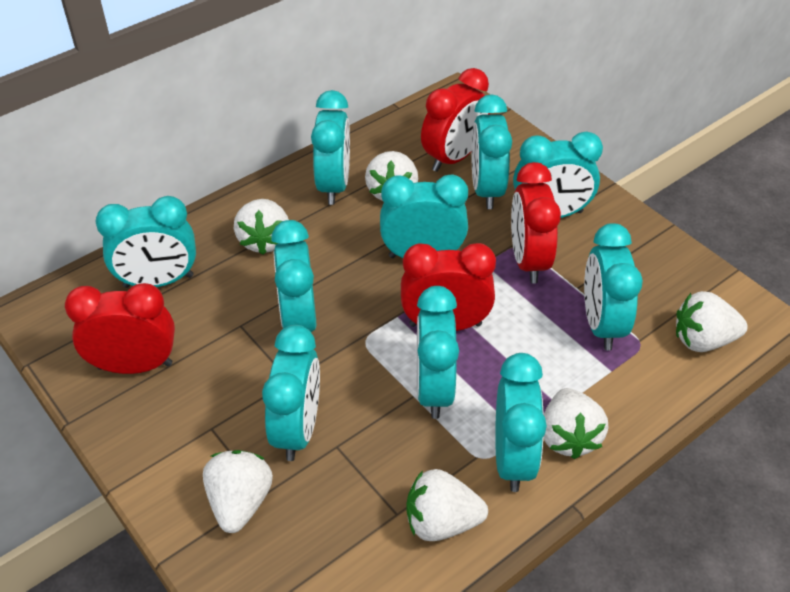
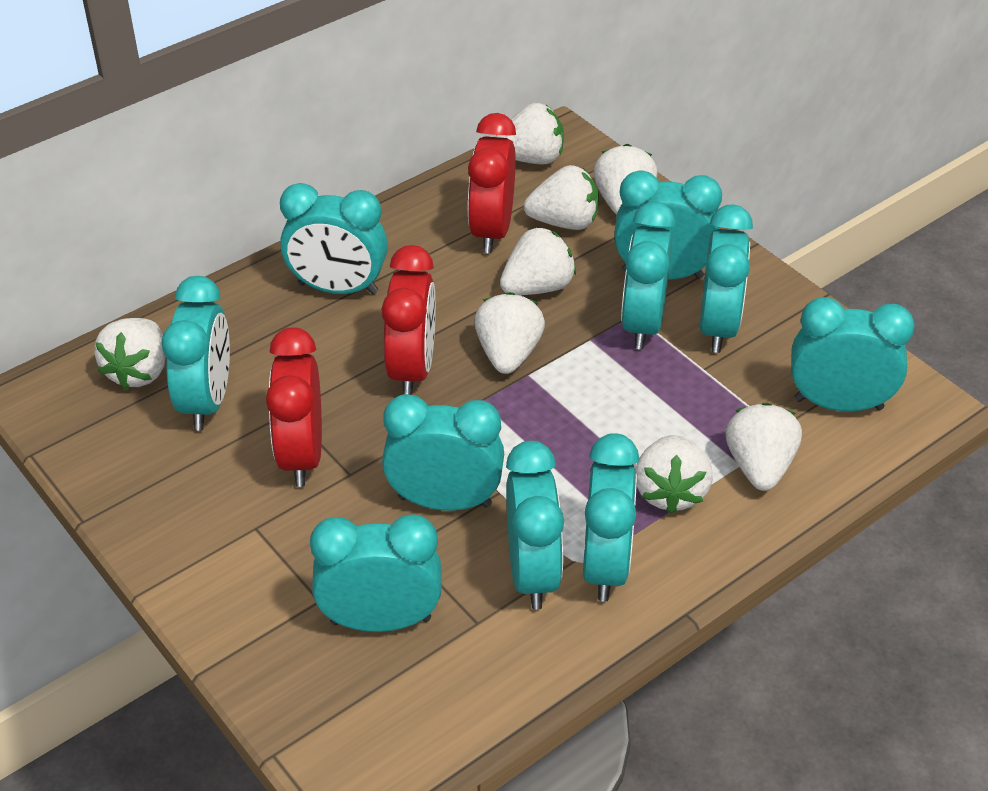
red clock: [65,283,175,374] [401,243,496,331] [421,68,490,172] [511,162,561,284] = 4 -> [266,328,322,487] [381,245,436,395] [468,113,516,253] = 3
white strawberry: [203,450,273,533] [234,199,289,255] [365,151,418,201] [406,469,488,541] [543,388,608,459] [676,291,748,352] = 6 -> [94,318,166,389] [474,292,545,374] [495,103,564,164] [500,227,576,295] [524,165,599,230] [594,144,657,215] [635,435,713,514] [726,403,802,491] = 8

